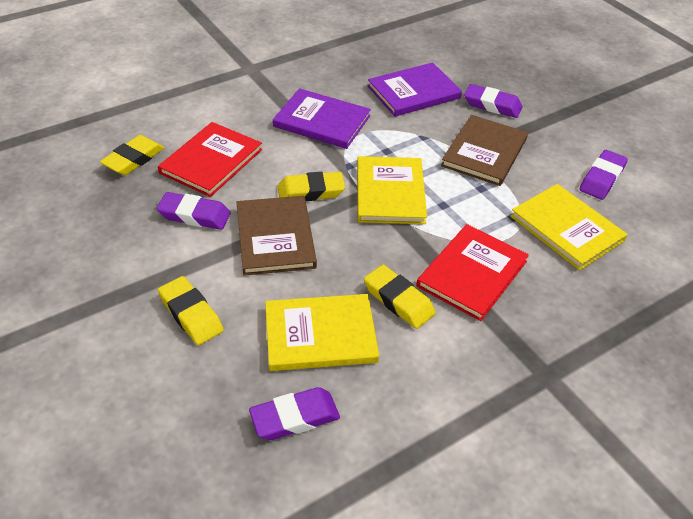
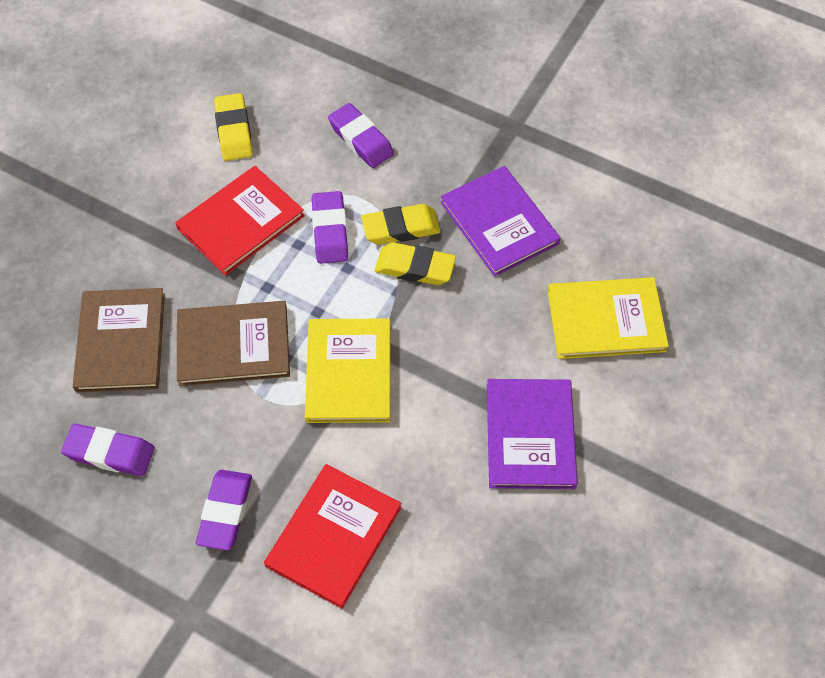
yellow book: [265,294,379,371] [357,156,427,224] [510,184,628,271] = 3 -> [305,318,390,423] [547,277,669,359] = 2
yellow eraser: [100,135,164,175] [158,276,224,345] [278,172,345,201] [364,265,436,329] = 4 -> [214,93,253,161] [361,204,441,245] [375,242,456,285] = 3

